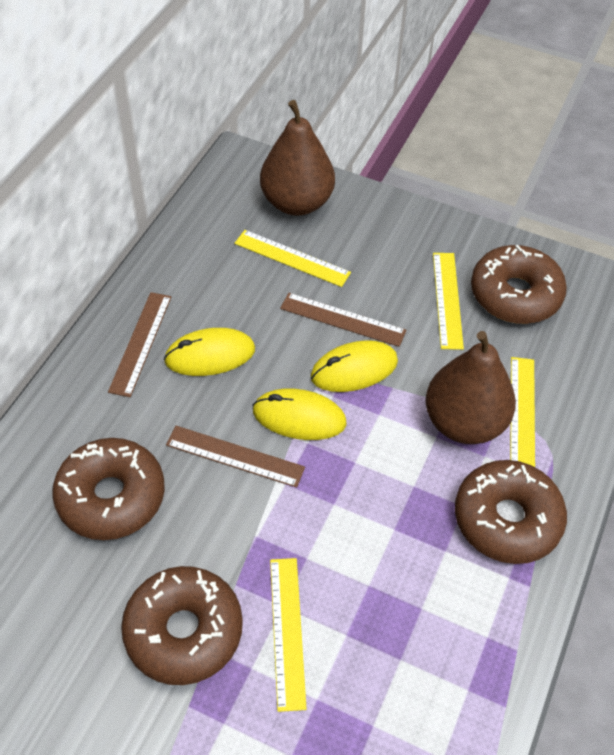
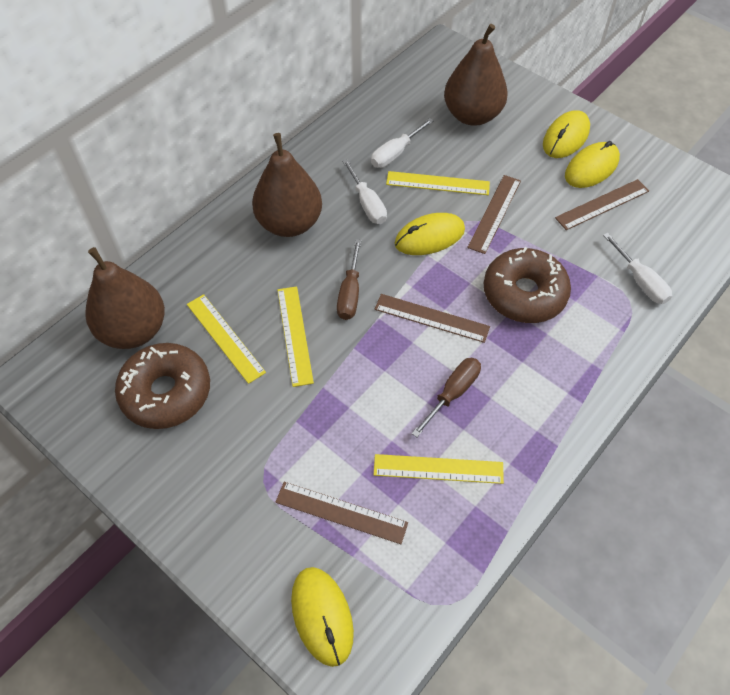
brown donut: [52,438,165,540] [121,566,243,685] [455,460,567,564] [471,245,567,324] = 4 -> [115,343,210,429] [484,247,571,323] = 2
brown pear: [260,100,335,216] [425,331,516,444] = 2 -> [85,247,165,349] [252,133,322,237] [444,24,508,126] = 3
brown ruler: [108,292,171,397] [166,426,305,488] [280,293,406,347] = 3 -> [275,482,408,544] [375,294,490,343] [467,175,521,254] [555,179,649,230] = 4
brown screwdriver: none = 0 -> [337,239,361,320] [412,358,481,437] = 2
white screwdriver: none = 0 -> [342,159,387,224] [371,118,434,168] [603,233,672,304] = 3
yellow mouse: [164,328,255,376] [253,389,347,440] [311,340,398,392] = 3 -> [291,567,354,667] [395,213,465,255] [543,110,590,158] [565,141,620,188] = 4

